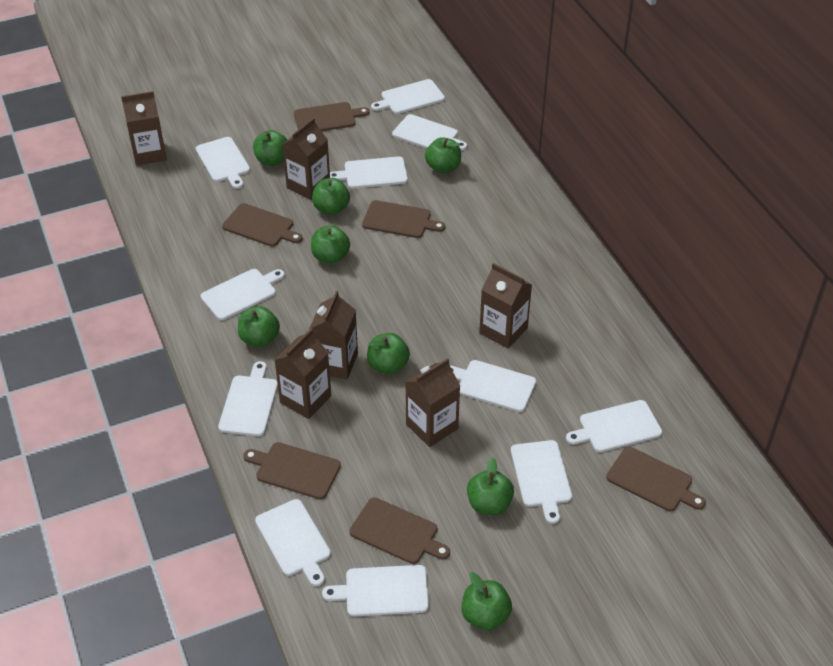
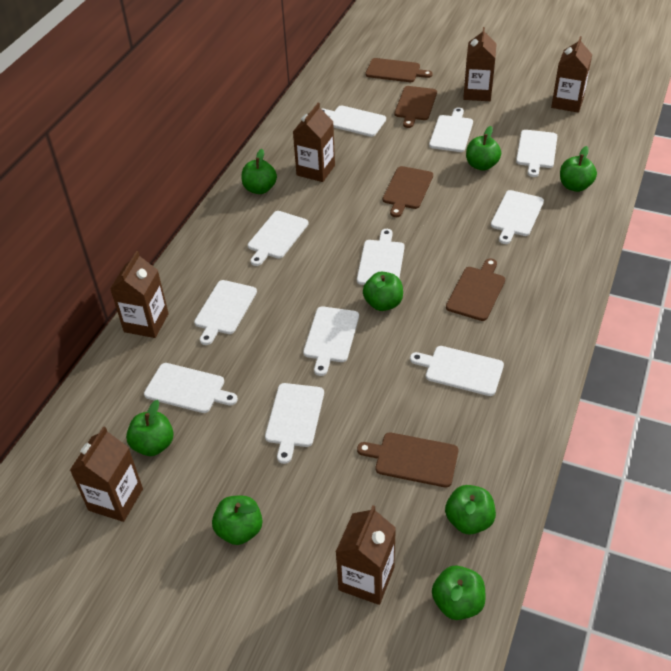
brown cutting board: [222,203,303,247] [243,442,341,499] [294,102,370,131] [349,497,450,564] [362,200,445,238] [606,446,706,511] = 6 -> [357,432,458,488] [365,58,433,82] [383,166,433,217] [395,86,437,128] [446,258,505,321] = 5

